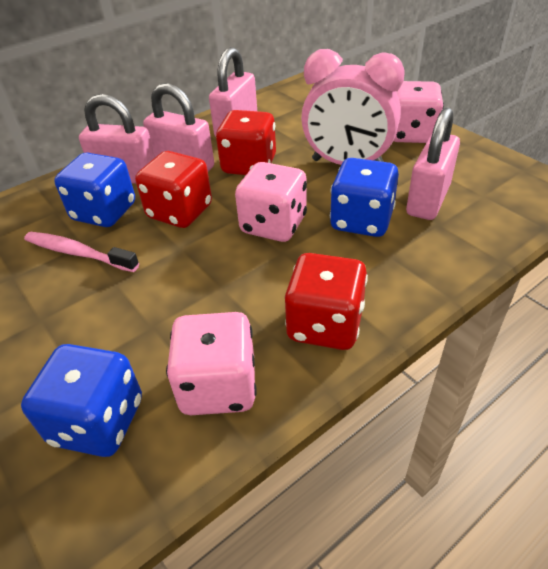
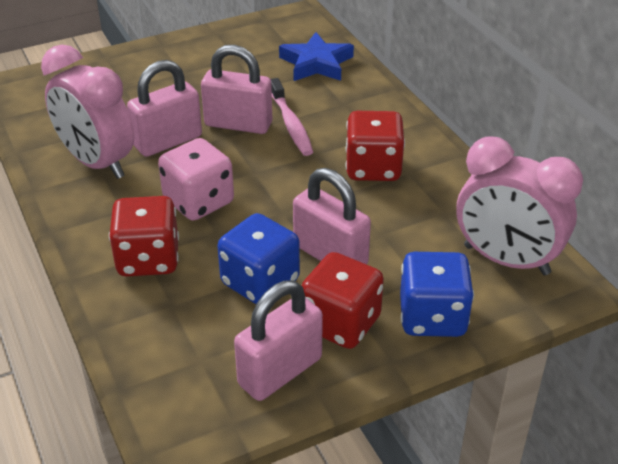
blue dice: [21,344,142,457] [54,152,135,227] [330,158,399,237] = 3 -> [217,213,300,304] [400,252,474,337] = 2
blue star: none = 0 -> [279,32,354,81] = 1
pink clock: [301,49,405,165] = 1 -> [41,45,134,179] [457,137,583,275] = 2
pink dice: [166,312,257,415] [235,162,307,242] [394,81,444,143] = 3 -> [158,138,234,221] = 1

